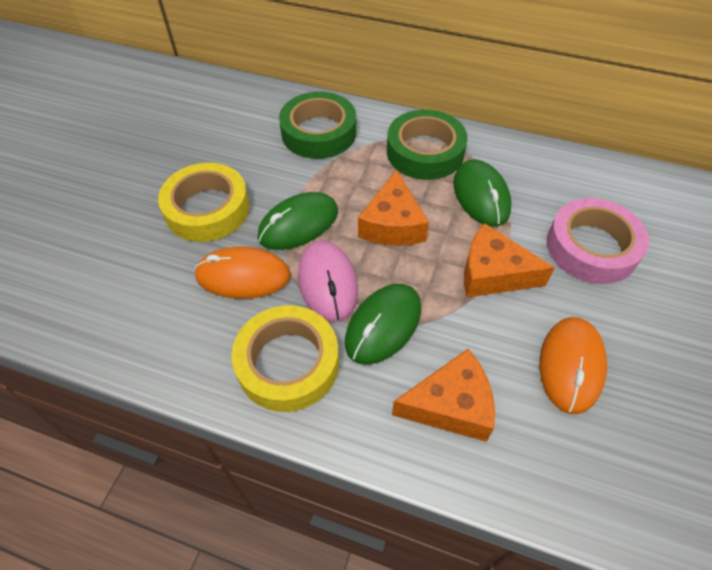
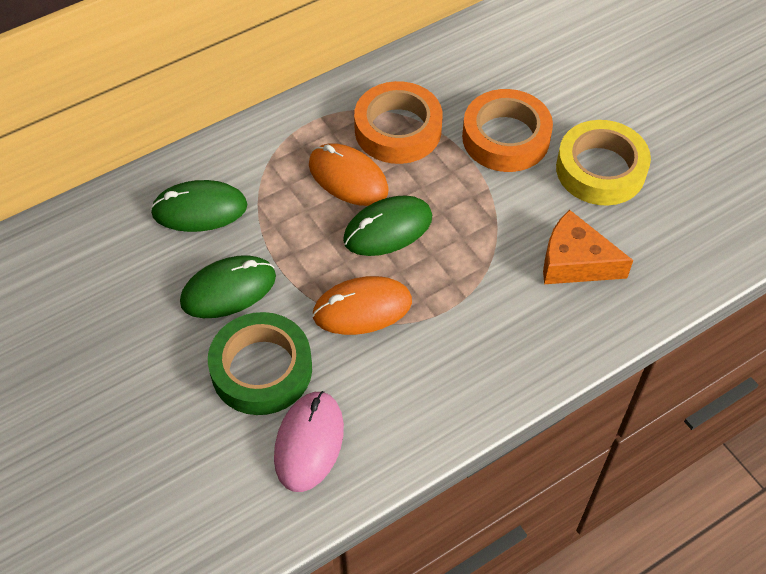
green tape: [279,92,356,159] [387,110,468,180] = 2 -> [208,312,312,415] = 1
orange cheese: [358,169,429,246] [392,349,495,442] [464,223,555,297] = 3 -> [543,210,633,284] = 1
orange tape: none = 0 -> [354,81,442,164] [462,89,553,172] = 2
pink tape: [547,198,649,284] = 1 -> none = 0
yellow tape: [158,163,250,242] [232,305,339,412] = 2 -> [556,120,651,205] = 1

